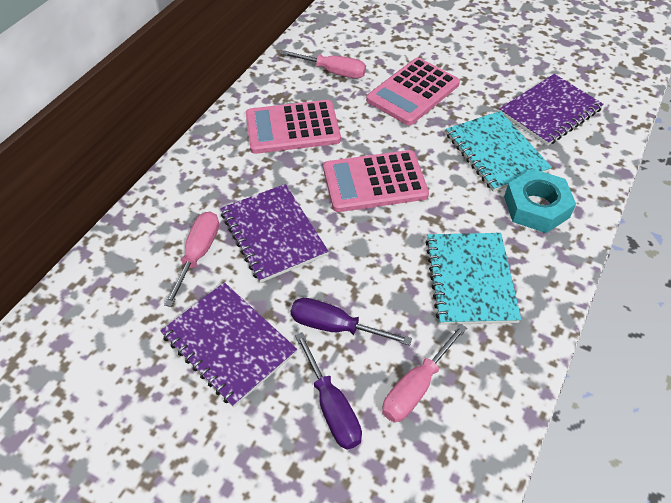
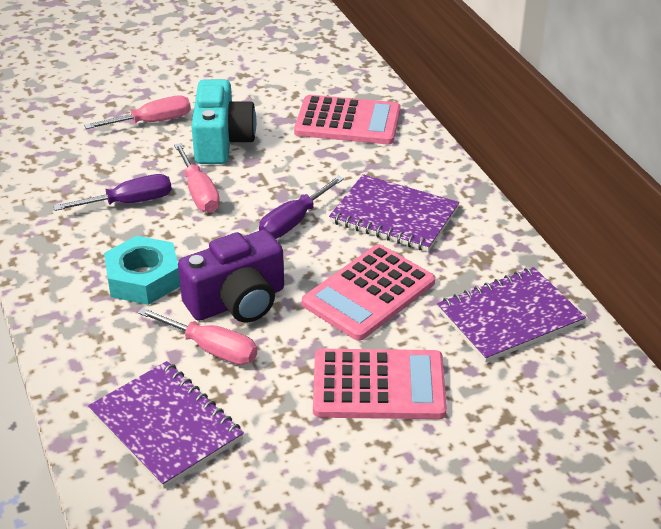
purple camera: none = 0 -> [178,230,284,323] = 1
turquoise camera: none = 0 -> [191,79,256,164] = 1
turquoise notebook: [425,233,521,325] [446,111,552,192] = 2 -> none = 0

